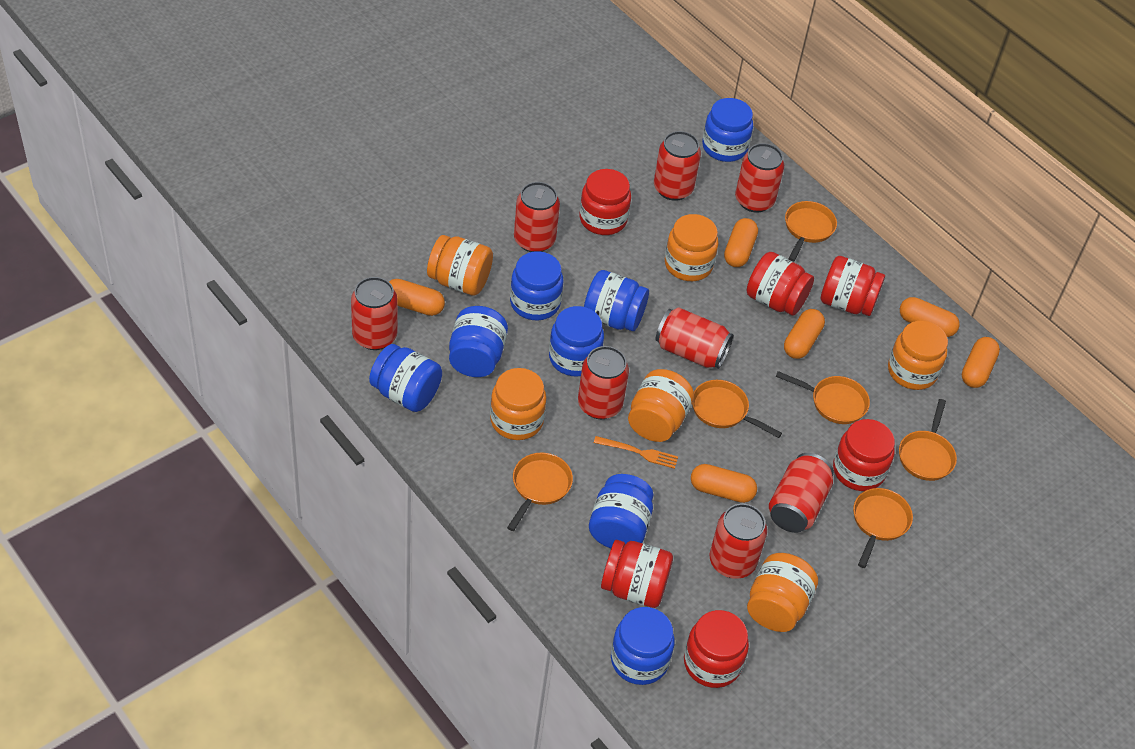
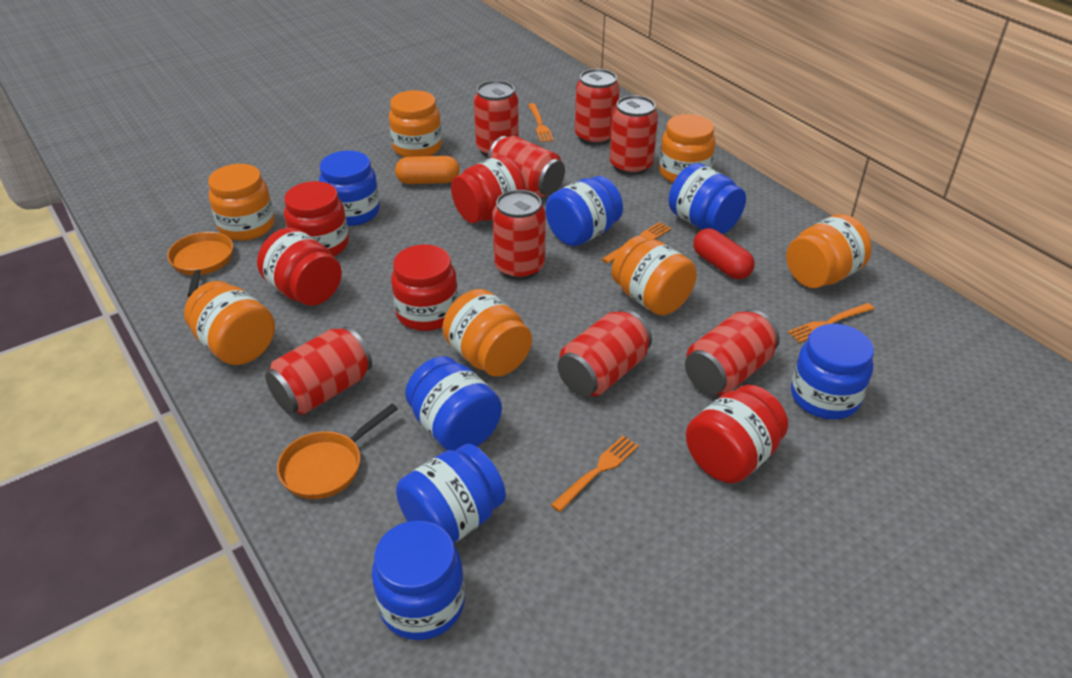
blue jar: [369,344,442,412] [449,306,508,377] [510,251,563,320] [549,306,604,377] [584,270,649,331] [589,474,654,548] [611,607,675,685] [702,98,753,162] = 8 -> [319,151,380,226] [372,521,465,640] [396,444,506,543] [405,356,502,451] [546,176,623,246] [669,163,746,234] [791,324,874,420] = 7
orange capsule: [389,279,445,316] [691,464,757,503] [724,218,758,267] [784,309,825,359] [900,297,960,337] [962,337,1000,388] = 6 -> [395,156,460,184] = 1
orange fork: [594,436,678,469] = 1 -> [528,103,554,143] [551,436,639,512] [602,222,671,263] [788,303,874,343] = 4
orange jar: [427,235,493,296] [490,368,546,440] [628,369,694,442] [665,214,719,281] [747,553,818,632] [888,321,948,390] = 6 -> [184,281,275,365] [208,164,275,241] [389,90,442,157] [442,289,532,377] [611,236,697,316] [659,114,715,183] [786,214,872,288] = 7
orange pan: [507,453,573,531] [692,380,782,438] [776,371,870,424] [785,201,837,262] [853,488,913,568] [899,399,957,481] = 6 -> [167,232,233,297] [277,404,398,499] = 2
red capsule: none = 0 -> [693,228,754,279] = 1
red jar: [579,169,631,235] [601,540,673,608] [684,610,749,688] [746,252,814,316] [821,256,885,316] [833,419,895,491] = 6 -> [257,228,342,306] [284,181,349,257] [391,244,458,331] [451,156,526,223] [686,385,788,483] = 5

